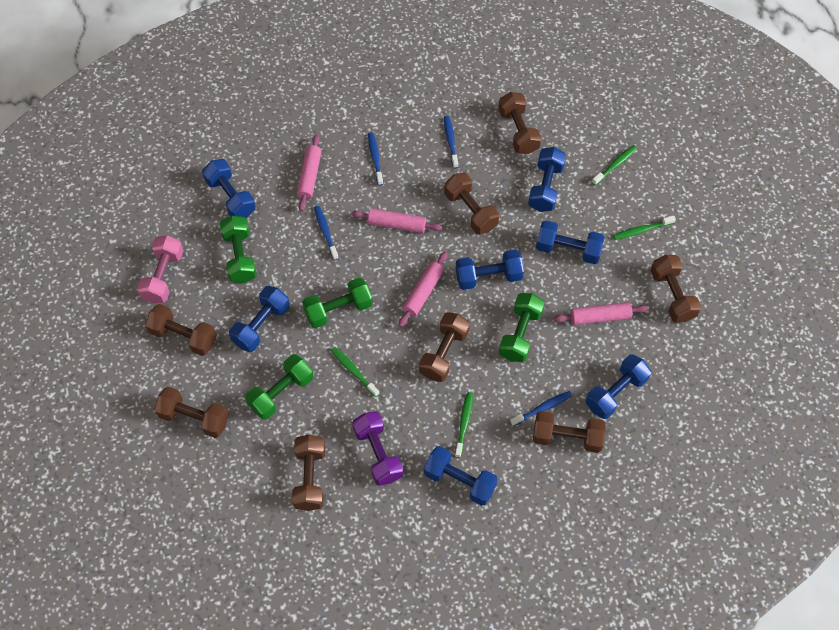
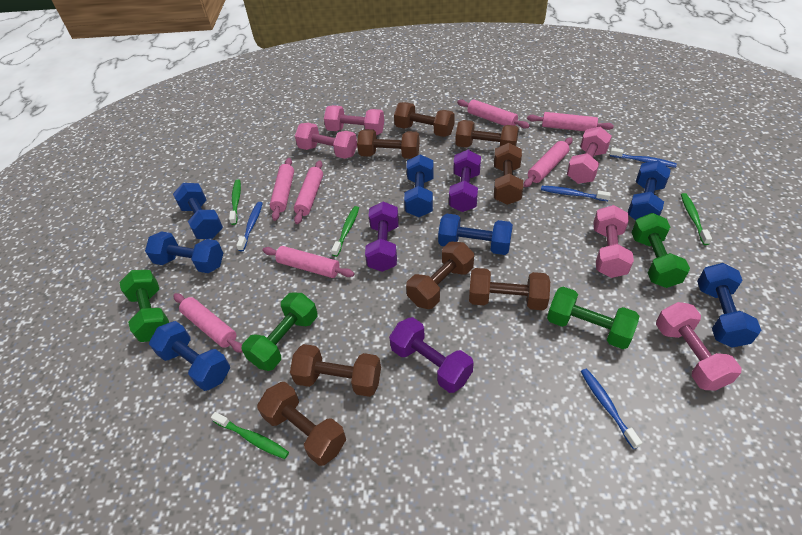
pink dumbbell: [137,235,184,304] = 1 -> [295,123,357,159] [324,105,384,135] [567,127,612,184] [593,205,634,278] [656,302,742,390] = 5
pink rolling pin: [297,135,322,211] [352,208,442,233] [399,252,447,327] [554,302,649,325] = 4 -> [173,293,243,353] [262,246,354,278] [270,158,294,221] [294,160,323,224] [457,99,530,129] [523,138,573,187] [527,112,614,131] = 7
purple dumbbell: [352,411,403,486] = 1 -> [365,202,399,272] [389,317,474,393] [449,150,481,212] = 3

